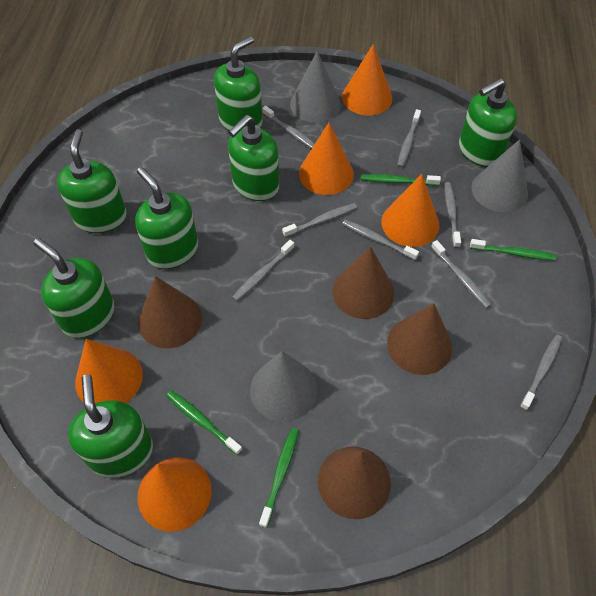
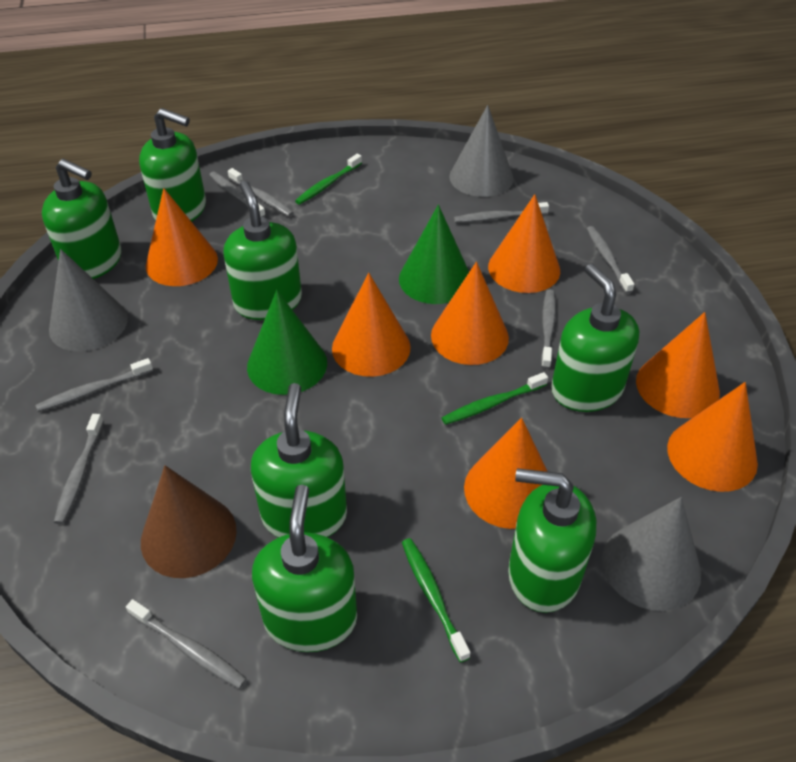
brown cone: [138,276,202,348] [318,446,391,519] [332,246,394,319] [387,303,452,375] = 4 -> [141,465,237,578] = 1
green cone: none = 0 -> [247,290,327,395] [399,205,469,304] = 2
green toothbrush: [166,390,242,455] [259,428,299,528] [361,174,441,186] [470,239,556,261] = 4 -> [295,154,362,205] [402,538,470,663] [442,372,548,425] = 3
orange cone: [75,339,143,403] [138,457,211,532] [299,123,354,195] [342,44,392,116] [381,174,439,247] = 5 -> [145,188,218,286] [332,273,411,377] [431,262,509,365] [464,418,548,529] [488,194,560,293] [636,312,720,418] [667,382,758,492] = 7

